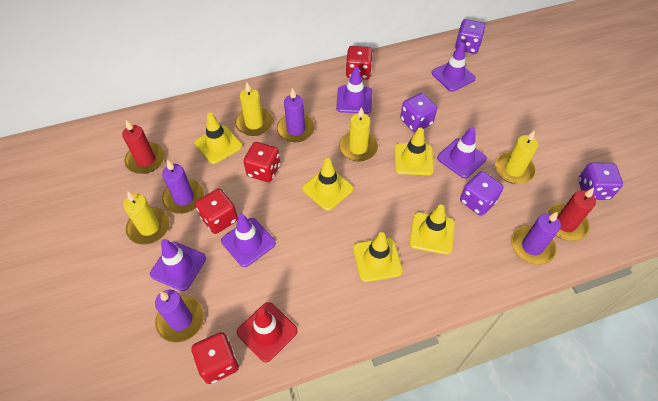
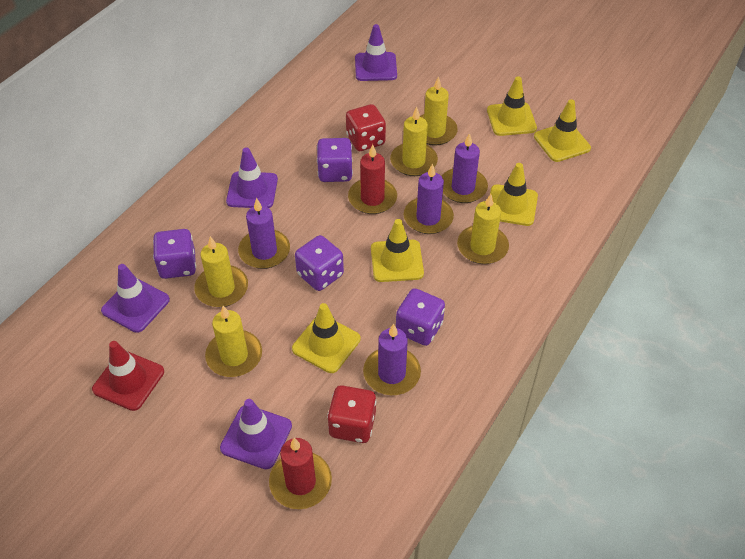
purple traffic cone: [150,239,206,291] [221,214,276,267] [336,67,372,114] [432,42,476,91] [437,127,487,178] = 5 -> [101,264,170,333] [220,399,292,469] [226,148,278,208] [355,24,397,81] = 4
red dice: [191,332,239,384] [196,189,238,234] [243,142,280,182] [346,46,373,80] = 4 -> [327,385,377,443] [346,104,386,151] = 2
yellow candle: [123,191,170,245] [235,82,273,136] [339,107,378,161] [495,130,538,184] = 4 -> [194,236,248,307] [205,306,262,377] [390,107,438,176] [420,76,458,146] [457,194,509,264] = 5

